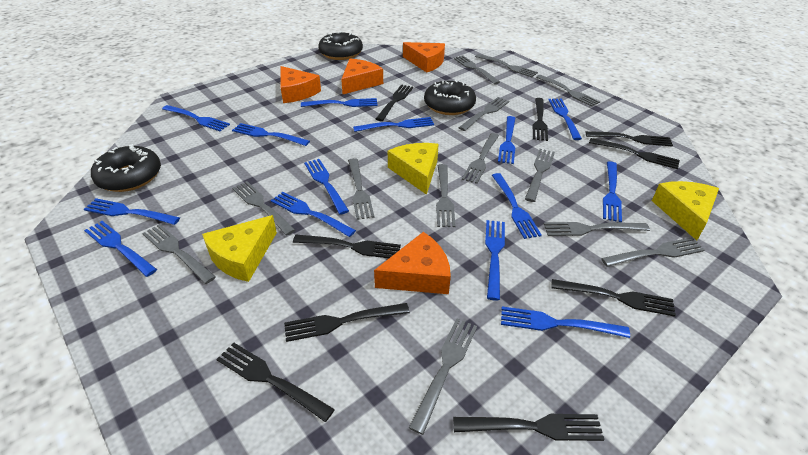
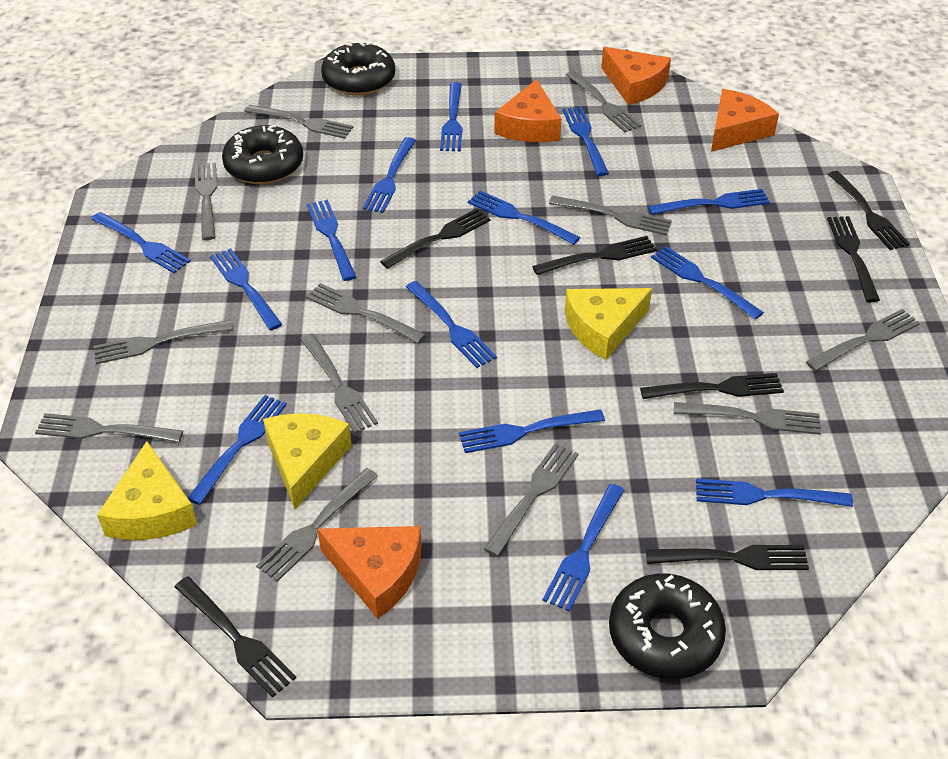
black fork: [216,342,335,422] [284,303,410,342] [293,235,401,258] [376,84,413,121] [453,414,605,441] [533,98,548,141] [551,279,676,317] [586,131,673,147] [589,138,680,169] = 9 -> [175,576,296,698] [380,208,490,269] [532,236,657,275] [640,373,784,399] [646,545,809,570] [827,216,880,302] [828,171,910,250] = 7
grey fork: [142,224,216,284] [232,181,295,235] [348,158,374,220] [409,318,477,435] [436,164,456,227] [453,55,500,84] [458,97,509,131] [462,133,499,184] [475,54,538,77] [525,149,555,202] [536,75,600,107] [544,222,650,236] [601,237,705,267] = 13 -> [35,413,183,443] [93,320,233,364] [195,162,217,240] [245,105,353,139] [256,468,378,582] [300,333,378,433] [306,283,426,343] [484,443,579,557] [549,196,672,235] [566,71,641,132] [674,402,821,434] [806,309,920,371] = 12

